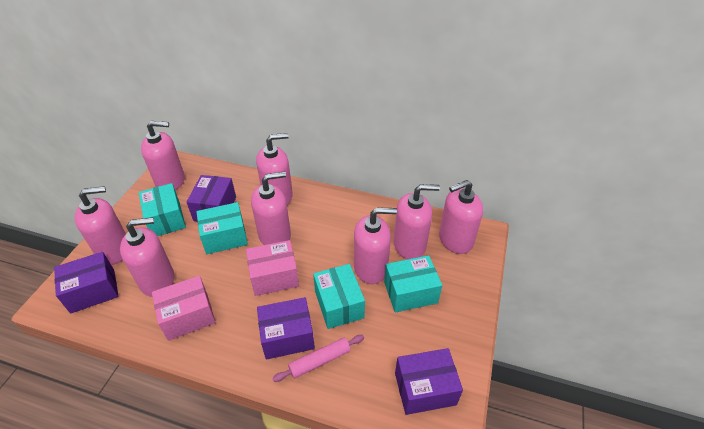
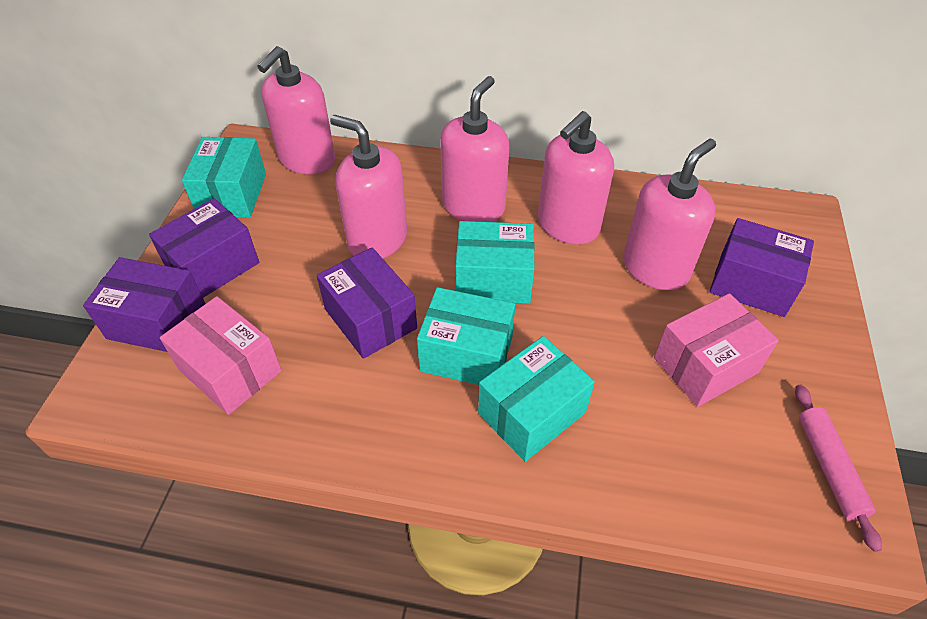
pink soap dispenser: [75,186,126,265] [120,217,174,297] [141,121,185,190] [251,171,291,245] [256,133,293,204] [354,207,397,284] [394,184,440,259] [439,180,483,254] = 8 -> [257,46,335,175] [330,115,407,258] [440,76,509,222] [538,111,614,245] [623,139,716,290] = 5

